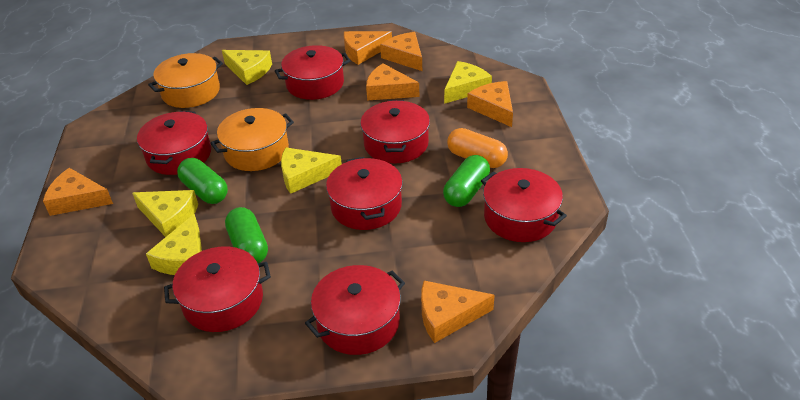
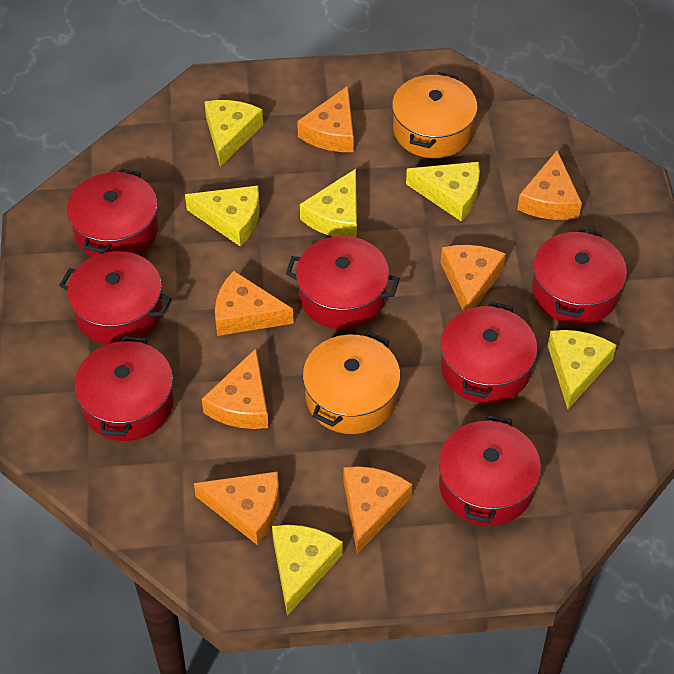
green capsule: [177,158,228,204] [225,207,268,263] [443,155,490,207] = 3 -> none = 0
orange capsule: [447,128,508,168] = 1 -> none = 0
orange cheese: [43,168,113,216] [344,31,392,65] [366,63,419,101] [380,32,422,71] [421,281,495,343] [467,81,513,127] = 6 -> [194,471,279,545] [202,348,269,429] [215,271,294,336] [297,86,354,152] [343,466,412,554] [441,245,506,311] [517,151,582,220] = 7
yellow cheese: [132,190,198,237] [146,214,202,275] [222,50,272,85] [281,147,342,194] [444,61,492,104] = 5 -> [185,186,260,247] [204,100,263,167] [272,525,343,616] [300,169,357,238] [406,162,480,221] [548,330,617,409] = 6

